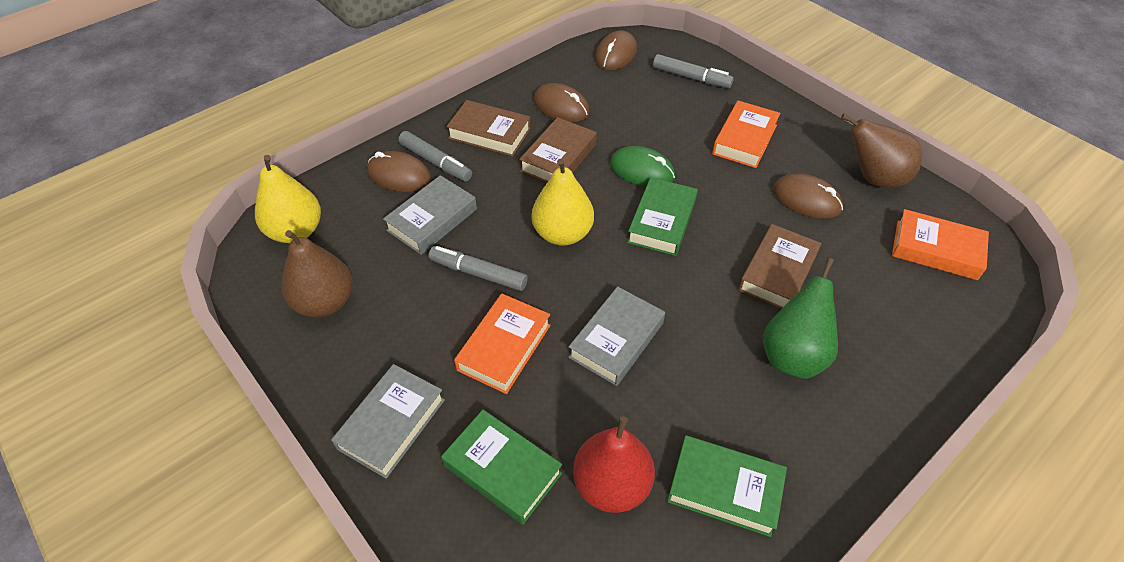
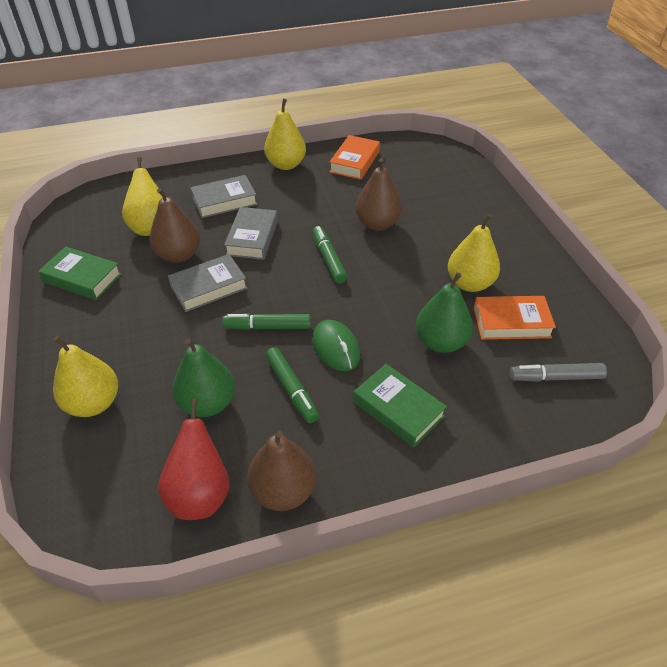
brown book: [446,100,531,157] [519,117,597,182] [738,224,822,309] = 3 -> none = 0
brown mouse: [367,151,431,192] [533,83,590,122] [595,30,637,70] [773,173,843,219] = 4 -> none = 0
brown pear: [282,230,353,317] [841,114,922,188] = 2 -> [150,188,200,263] [247,431,316,511] [355,158,402,231] = 3
green book: [441,410,562,524] [627,177,698,256] [667,435,787,537] = 3 -> [38,246,121,300] [353,364,447,448] = 2
green marker: none = 0 -> [222,313,310,330] [265,347,319,423] [312,226,347,283] = 3
green pear: [763,258,838,379] = 1 -> [172,338,235,417] [416,272,473,353] = 2
grey marker: [398,131,472,181] [429,246,528,291] [653,54,734,88] = 3 -> [510,363,607,382] = 1
orange book: [454,294,551,394] [712,101,781,168] [892,209,989,280] = 3 -> [329,135,380,180] [474,296,556,340] = 2
yellow pear: [255,155,321,243] [532,159,594,246] = 2 -> [53,335,118,417] [122,157,163,236] [264,98,306,170] [448,214,500,292] = 4

